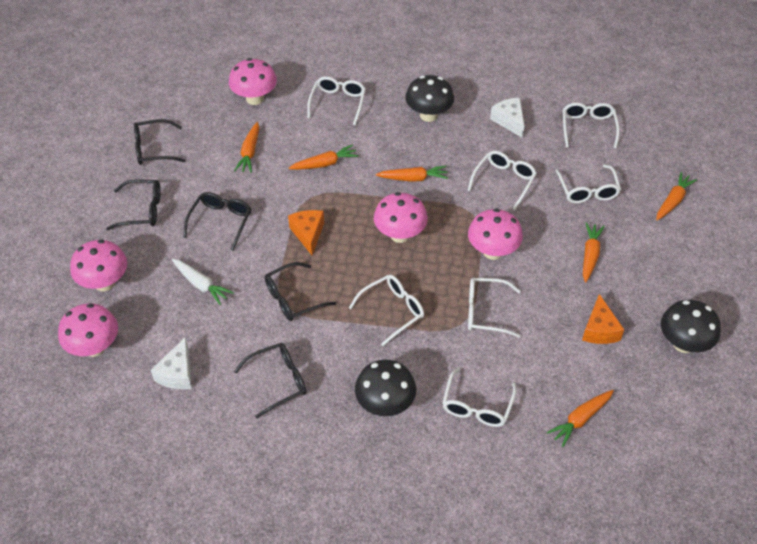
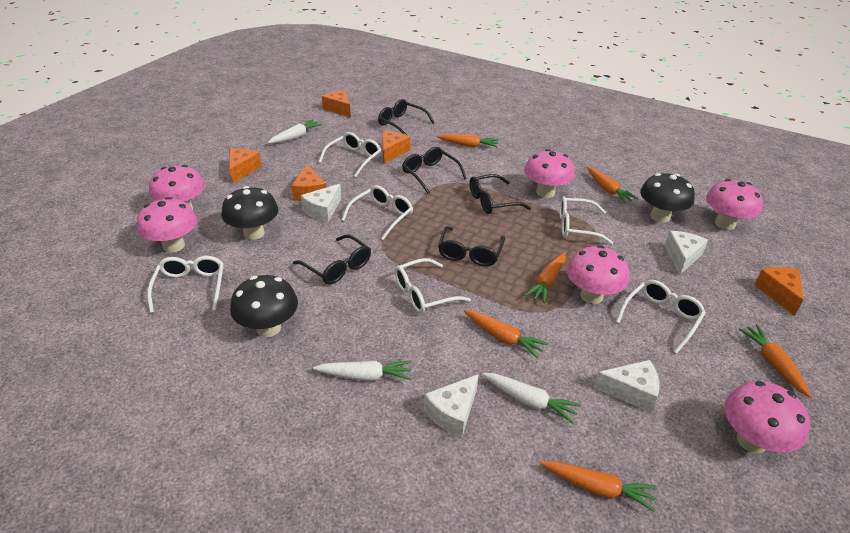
orange cheese: [288,210,324,255] [582,294,624,344] = 2 -> [229,148,262,184] [291,165,326,201] [322,90,351,118] [382,131,410,164] [754,267,803,316] = 5
pink mushroom: [58,303,118,357] [70,240,127,291] [229,58,277,105] [374,192,428,243] [468,209,523,260] = 5 -> [137,197,197,252] [149,165,205,209] [524,149,575,198] [567,245,629,304] [706,179,763,230] [725,381,810,454] = 6
white carrot: [172,259,234,305] = 1 -> [268,119,322,143] [313,360,412,381] [482,373,581,424] = 3
white cheese: [151,337,192,389] [490,98,524,138] = 2 -> [301,184,341,222] [424,374,479,437] [593,360,659,412] [664,231,708,275] = 4
white glasses: [307,77,366,125] [349,275,424,346] [442,367,517,427] [468,151,537,210] [468,278,521,338] [555,165,621,203] [563,103,620,149] = 7 -> [147,256,224,313] [319,132,381,177] [342,185,413,240] [395,258,471,313] [560,196,613,244] [616,280,706,353] = 6

